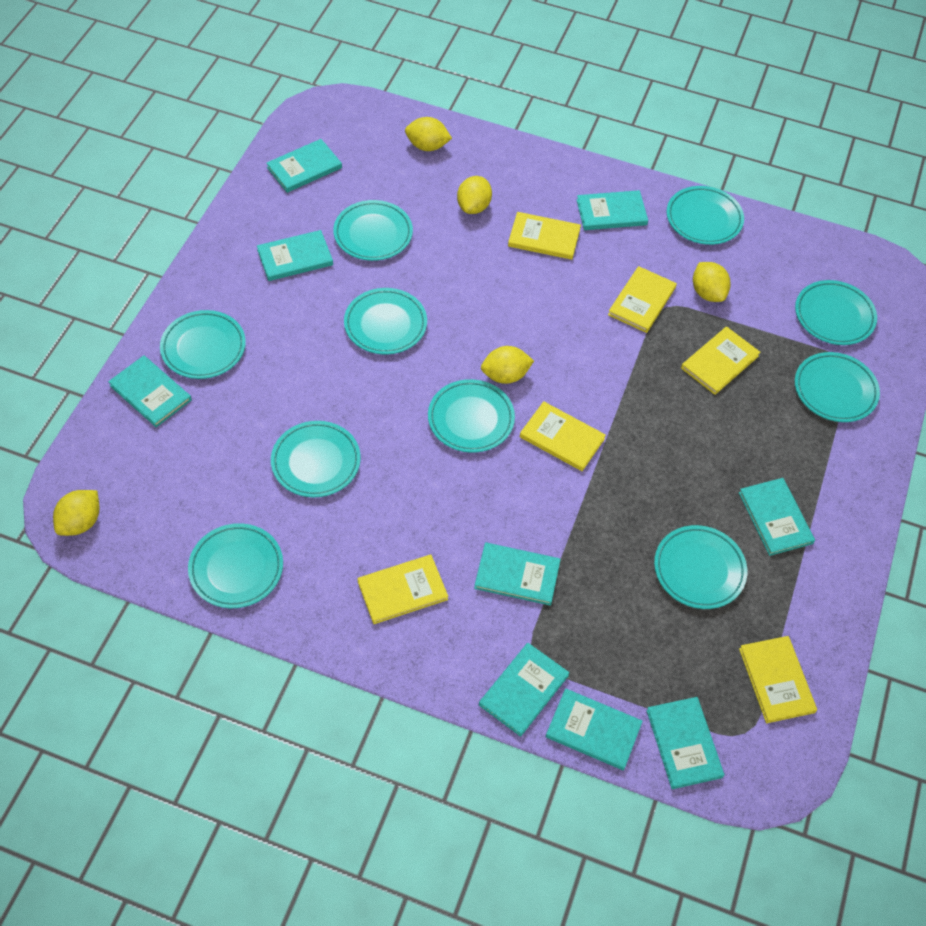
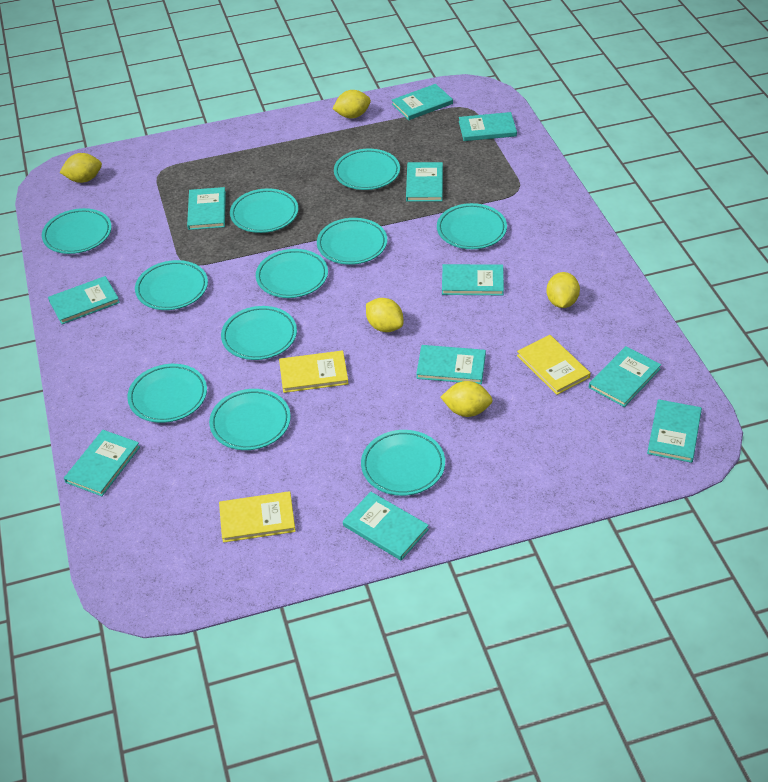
turquoise book: [108,355,192,427] [257,230,333,281] [266,139,342,193] [474,542,561,606] [479,643,570,737] [546,688,643,770] [577,190,648,230] [646,697,724,789] [739,478,815,556] = 9 -> [48,276,120,324] [64,430,140,496] [187,187,226,230] [343,492,429,560] [392,84,453,120] [406,162,443,202] [416,345,486,384] [442,264,504,295] [459,112,517,141] [589,346,661,407] [647,399,702,463] = 11
turquoise plate: [160,310,246,379] [188,523,283,608] [271,421,361,497] [333,200,413,261] [344,288,427,355] [428,379,515,453] [654,525,747,609] [666,186,744,245] [795,280,877,345] [795,352,880,422] = 10 -> [42,208,112,254] [127,364,207,423] [135,260,208,310] [209,389,291,450] [221,306,297,360] [230,188,298,233] [256,249,328,298] [317,218,387,265] [334,149,400,190] [361,430,445,496] [437,203,507,249] = 11
yellow book: [357,555,448,624] [508,212,581,260] [520,401,606,471] [608,266,677,333] [681,326,760,395] [739,636,817,723] = 6 -> [219,491,296,543] [279,350,349,393] [517,335,591,395] = 3

